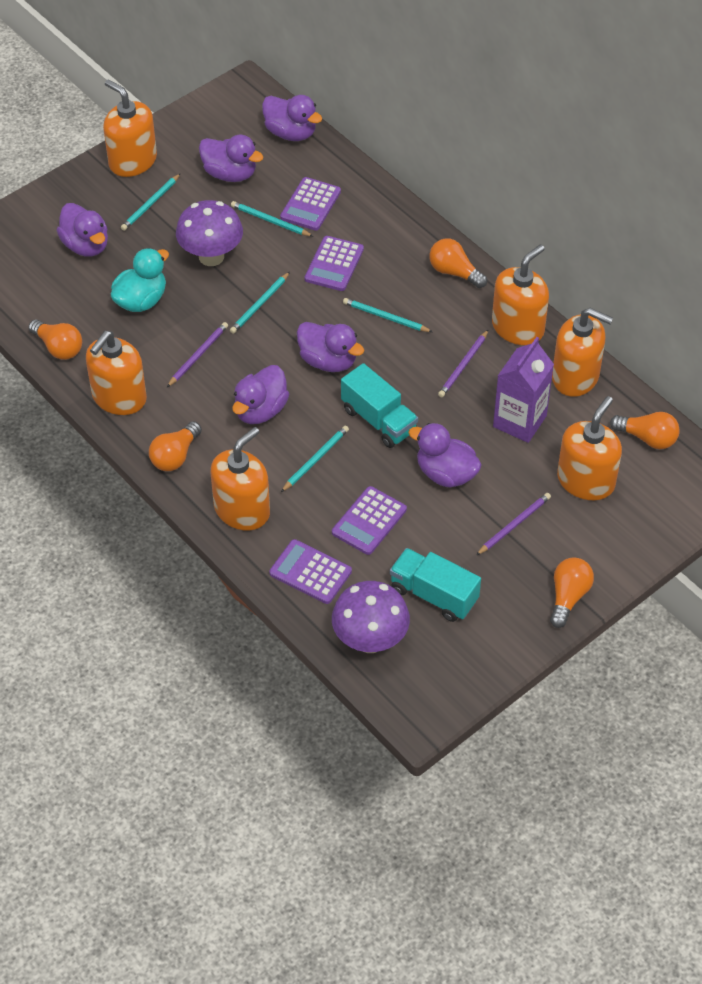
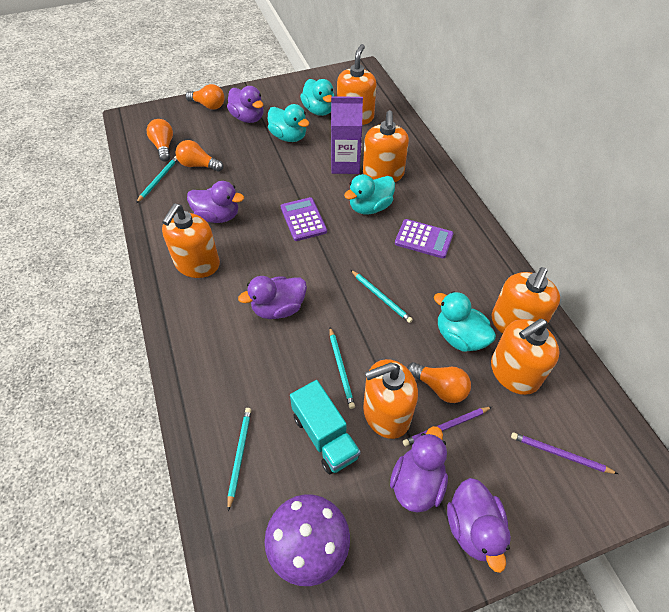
orange light bulb: [28,319,82,360] [149,421,202,471] [429,239,487,288] [550,557,594,628] [610,412,680,449] = 5 -> [146,119,173,162] [176,140,223,172] [185,84,225,110] [407,362,471,403] = 4
purple calculator: [269,539,352,604] [280,177,341,231] [305,236,364,291] [332,486,407,555] = 4 -> [281,197,327,241] [395,219,454,258] = 2
purple duck: [56,203,108,257] [199,135,263,182] [232,365,289,424] [262,95,322,141] [297,322,364,372] [408,423,482,487] = 6 -> [187,181,244,223] [227,86,263,123] [238,276,307,319] [390,426,448,513] [447,478,511,573] = 5
purple mushroom: [176,200,243,266] [332,581,410,653] = 2 -> [265,494,350,586] = 1
purple pencil: [167,322,228,387] [438,330,488,397] [476,493,551,555] = 3 -> [403,407,492,446] [511,432,618,474] = 2
turquoise duck: [111,248,169,312] = 1 -> [268,104,310,142] [300,79,334,116] [344,174,395,214] [434,291,496,352] = 4
turquoise pencil: [121,173,181,231] [230,272,290,334] [231,201,313,236] [281,426,349,492] [343,298,432,332] = 5 -> [136,156,178,203] [228,408,251,511] [329,327,355,409] [351,270,413,323] = 4
turquoise truck: [341,363,418,448] [390,548,481,622] = 2 -> [290,380,361,474] = 1

